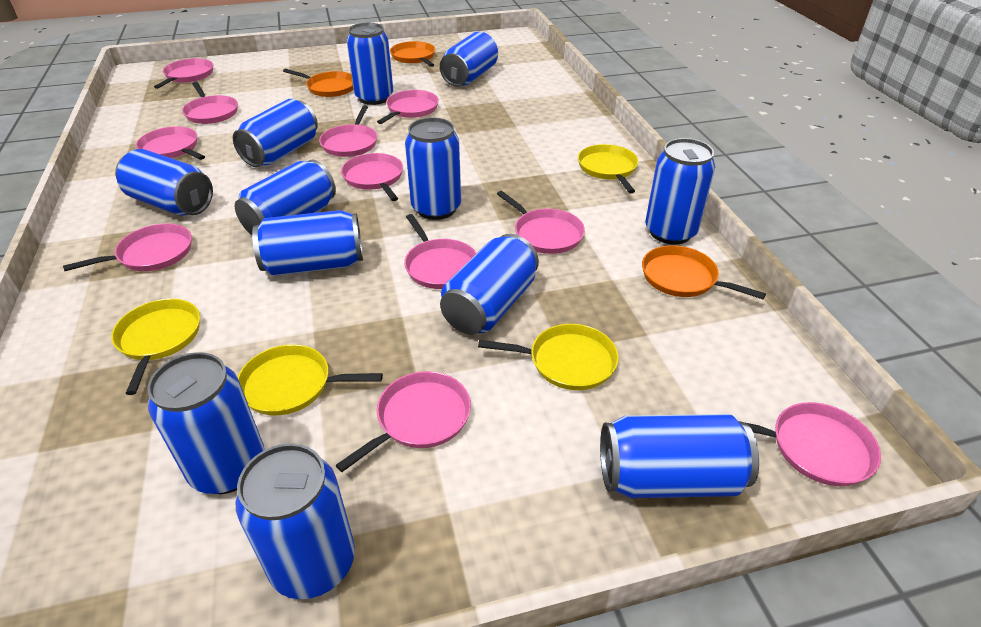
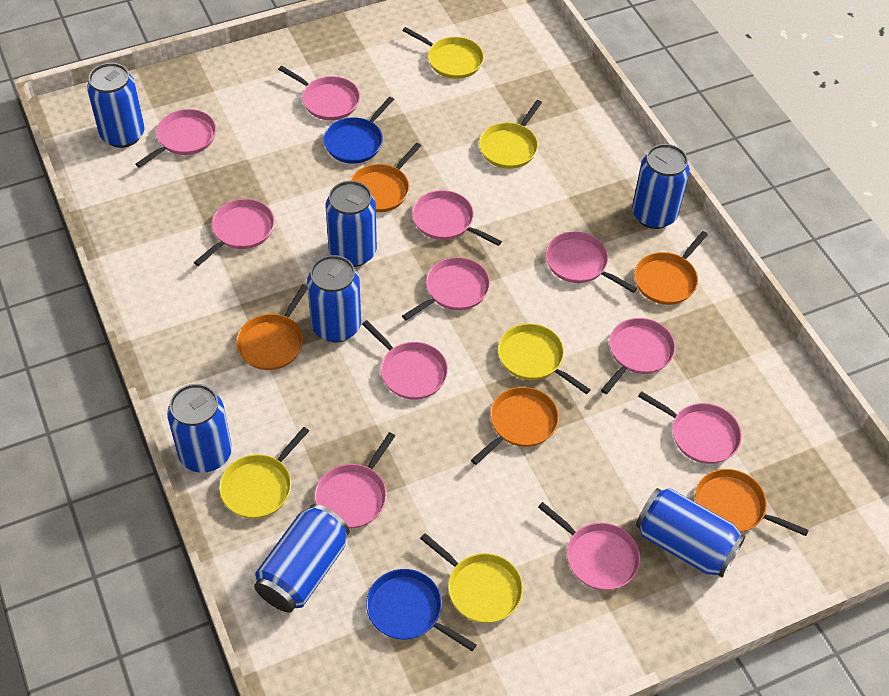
blue can: [115,149,213,216] [147,352,264,494] [233,99,318,167] [235,159,336,235] [236,443,355,599] [252,210,363,276] [347,23,393,105] [405,118,461,220] [440,31,498,86] [440,234,539,334] [600,414,759,498] [646,138,715,245] = 12 -> [87,63,145,148] [167,384,232,473] [254,504,349,612] [307,255,361,342] [326,181,377,267] [632,144,690,229] [636,488,746,578] = 7
blue pan: none = 0 -> [323,97,394,163] [366,569,477,651] = 2
orange pan: [283,69,353,97] [390,41,435,67] [642,245,766,299] = 3 -> [236,284,308,370] [350,143,421,212] [471,387,559,465] [634,231,708,305] [695,469,809,536] = 5
yellow pan: [111,299,200,395] [237,344,383,415] [478,324,619,390] [578,144,639,193] = 4 -> [219,427,309,519] [403,27,484,79] [420,533,523,623] [479,100,542,169] [498,324,591,394] = 5

